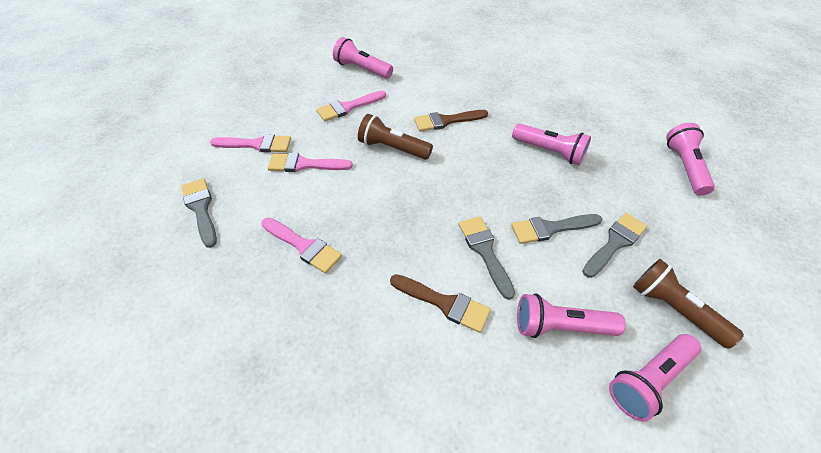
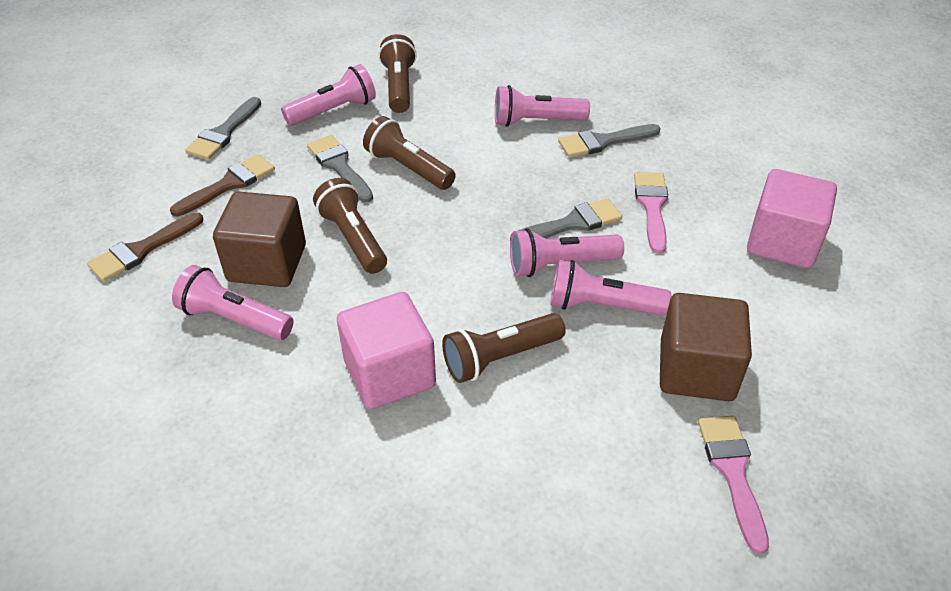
brown cube: none = 0 -> [213,192,306,287] [660,293,752,401] = 2
brown flashlight: [358,114,433,160] [633,259,744,349] = 2 -> [313,178,387,274] [363,116,456,190] [378,34,417,113] [442,313,566,383] = 4
pink brush: [210,134,291,153] [261,218,342,273] [268,153,353,172] [316,91,386,121] = 4 -> [634,172,668,254] [698,416,769,554] = 2
pink cube: none = 0 -> [337,292,436,409] [747,169,837,269] = 2

